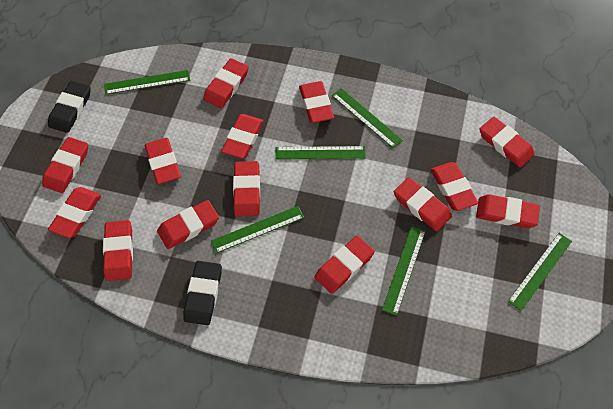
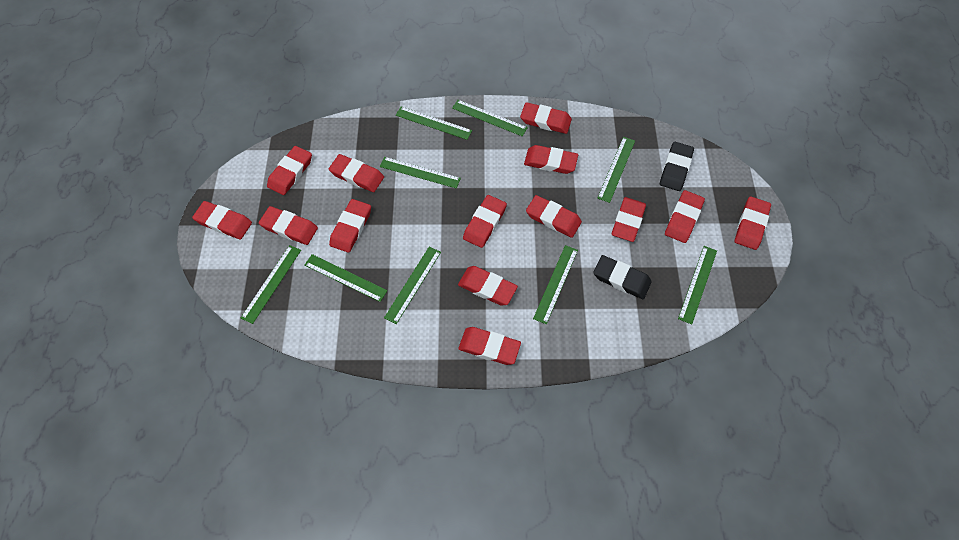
green ruler: [104,70,190,95] [211,206,304,253] [275,146,366,159] [332,88,403,148] [382,226,426,316] [508,233,572,311] = 6 -> [241,245,301,324] [305,254,388,302] [380,157,461,188] [384,247,441,324] [396,106,472,140] [452,100,528,136] [533,245,578,324] [597,137,635,203] [678,246,717,324] = 9

